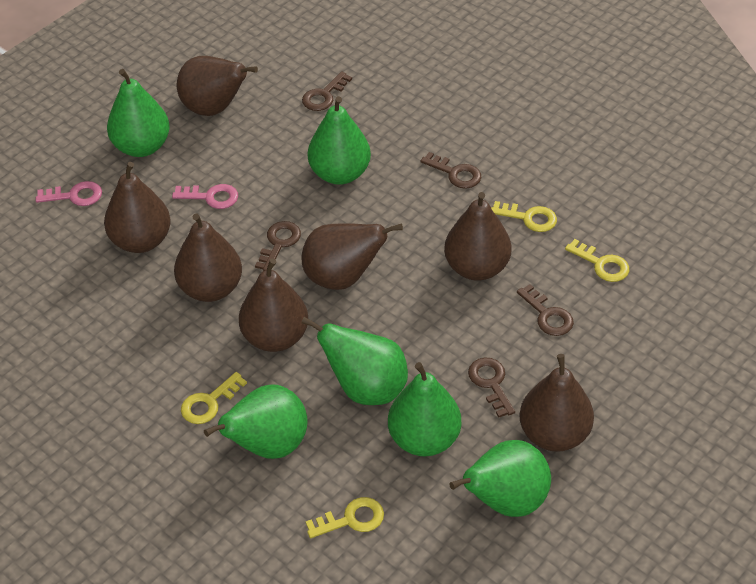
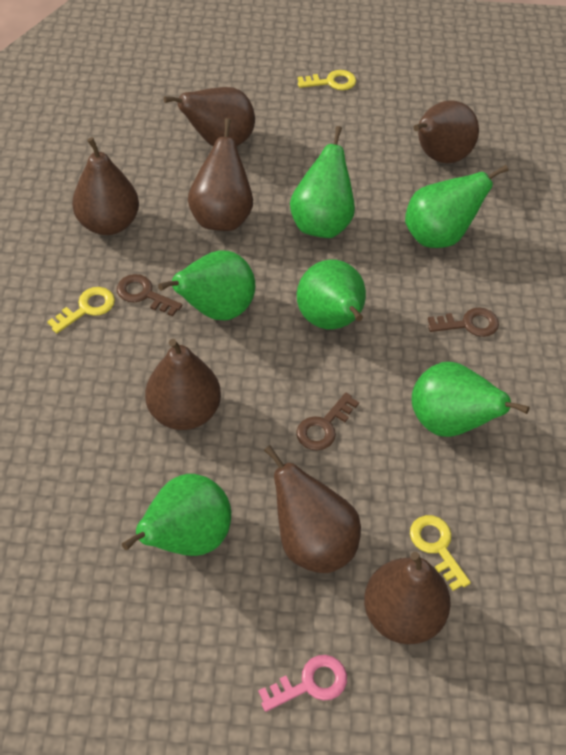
brown key: [255,221,301,271] [302,71,352,111] [420,152,481,189] [468,358,515,417] [517,284,574,336] = 5 -> [117,274,182,317] [296,393,359,451] [428,307,499,337] = 3
pink key: [36,181,102,206] [172,184,238,209] = 2 -> [258,655,347,712] = 1
yellow key: [181,372,247,424] [306,497,384,538] [491,201,557,232] [565,239,629,282] = 4 -> [47,287,115,334] [298,70,356,90] [410,515,471,591] = 3

